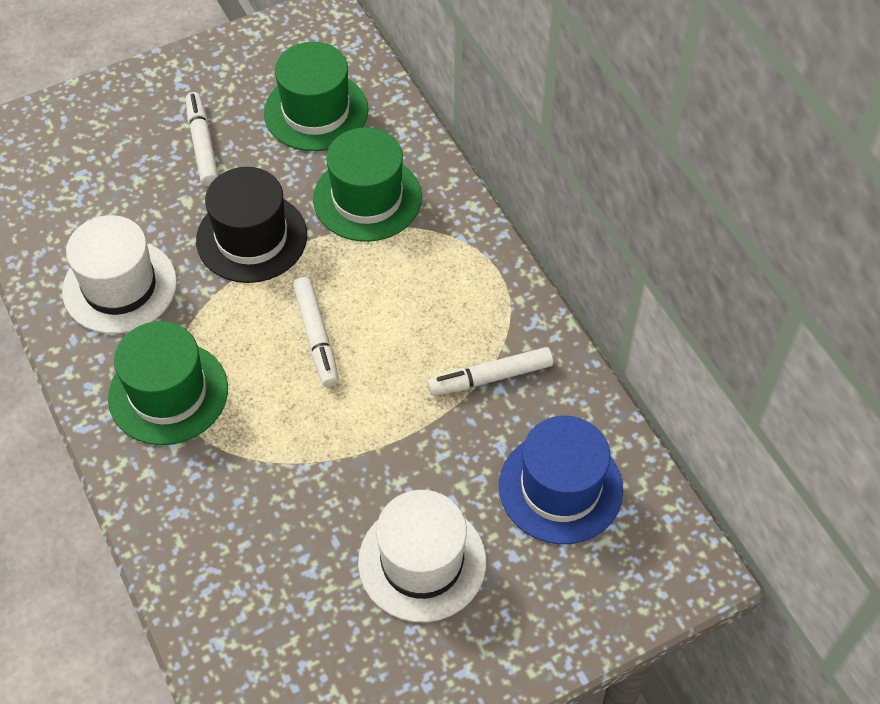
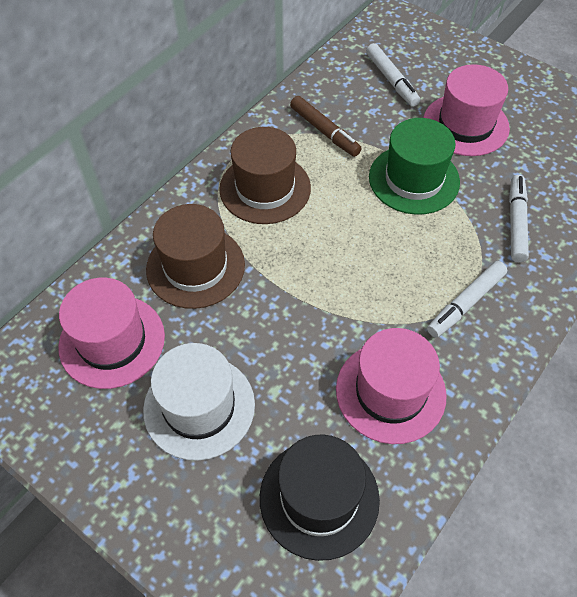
blue hat: [499,416,623,544] = 1 -> none = 0
brown hat: none = 0 -> [146,204,245,309] [219,127,311,224] = 2
brown marker: none = 0 -> [290,96,362,157] = 1
green hat: [108,321,228,445] [264,42,368,151] [313,127,422,242] = 3 -> [369,118,460,215] = 1
pink hat: none = 0 -> [58,277,165,389] [336,328,447,444] [423,64,510,156] = 3
white hat: [62,215,177,334] [358,490,486,622] = 2 -> [143,343,255,461] = 1

